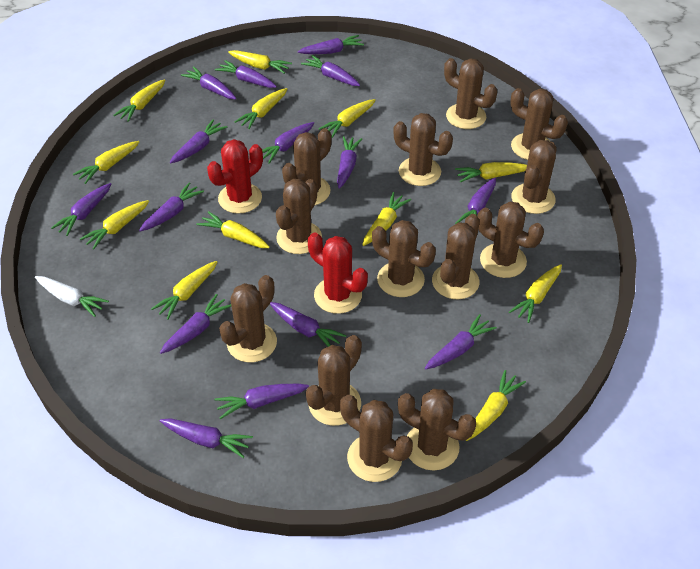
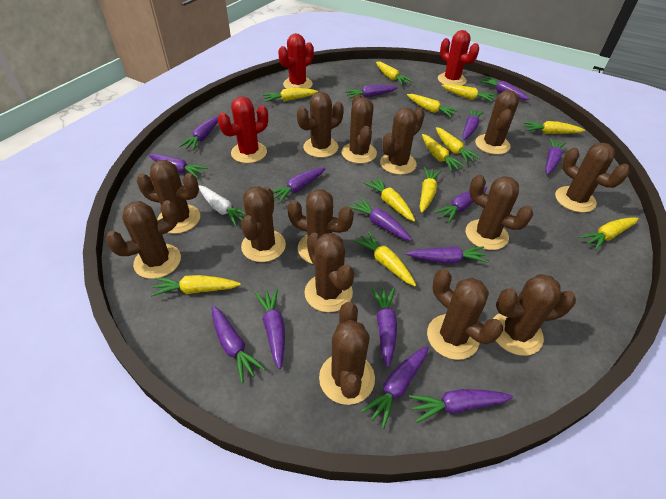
brown cactus: [219,275,277,362] [276,179,322,254] [282,128,332,205] [306,335,362,426] [340,395,413,482] [372,220,436,297] [393,113,453,186] [398,389,476,471] [432,214,480,299] [444,58,497,129] [478,201,544,278] [510,88,568,160] [512,140,557,214] = 13 -> [105,200,181,279] [137,160,200,234] [241,186,286,262] [287,189,354,264] [297,92,344,158] [305,233,354,312] [319,302,375,405] [341,94,377,164] [380,107,425,175] [427,269,503,360] [466,174,533,250] [475,90,519,155] [493,274,576,356] [555,143,630,213] = 14
red cactus: [207,139,263,214] [308,232,368,314] = 2 -> [218,97,268,163] [278,33,314,89] [438,30,479,86] = 3

